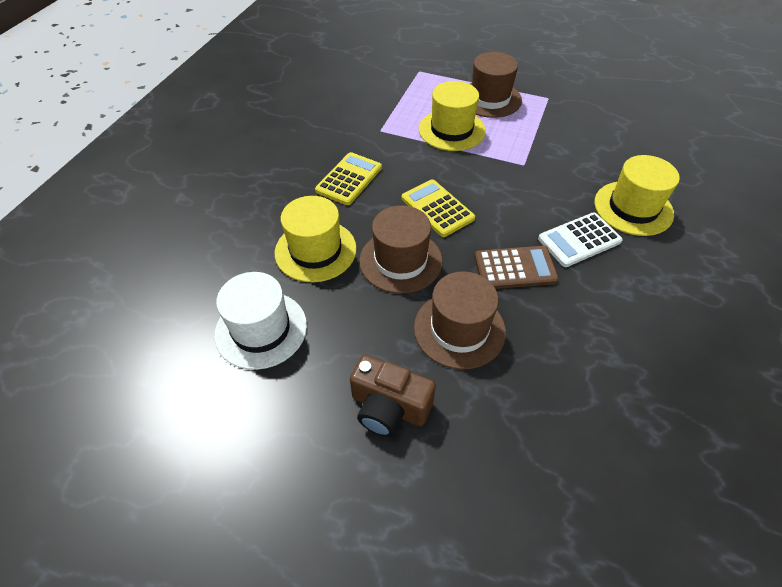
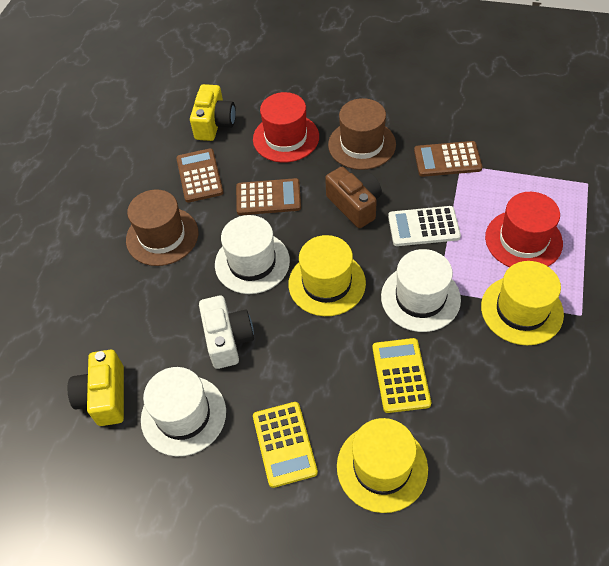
brown calculator: [474,246,559,289] = 1 -> [176,148,223,203] [236,178,301,215] [414,141,482,177] = 3
brown hat: [359,205,443,294] [414,271,506,369] [470,52,522,118] = 3 -> [126,189,198,266] [328,98,396,170] = 2
red hat: none = 0 -> [253,92,319,163] [485,192,563,267] = 2
white camera: none = 0 -> [199,295,254,369] = 1
white hat: [214,272,307,370] = 1 -> [141,367,226,456] [215,215,290,294] [381,249,461,332] = 3
yellow camera: none = 0 -> [68,350,124,426] [190,84,236,141] = 2

